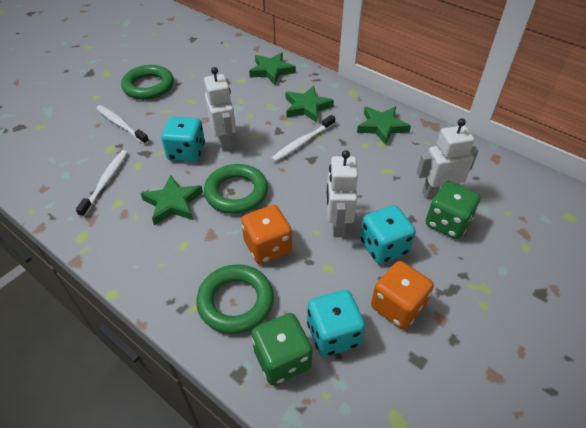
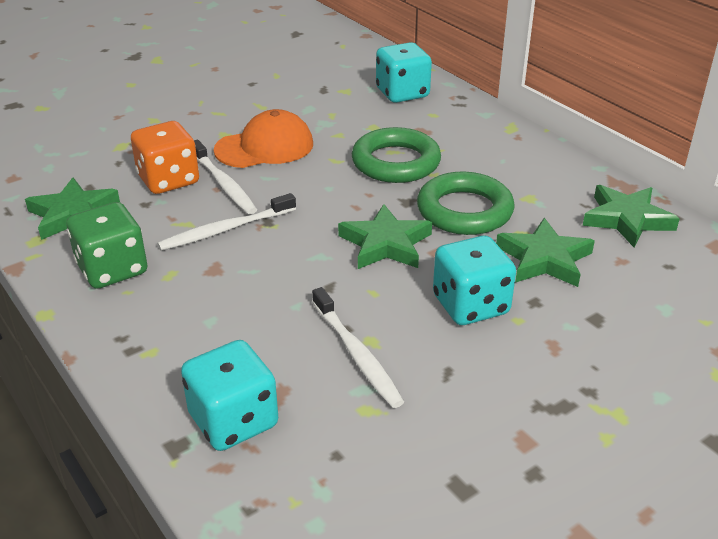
green dice: [252,313,312,385] [426,181,480,239] = 2 -> [67,202,147,289] = 1
green ring: [121,65,174,100] [196,264,274,334] [204,164,268,214] = 3 -> [352,127,441,183] [417,172,514,235] = 2
orange cap: none = 0 -> [214,109,313,168] = 1
orange dice: [241,205,292,264] [371,261,434,329] = 2 -> [131,121,199,194] = 1
white robot: [204,67,236,151] [327,150,358,237] [417,118,478,199] = 3 -> none = 0

